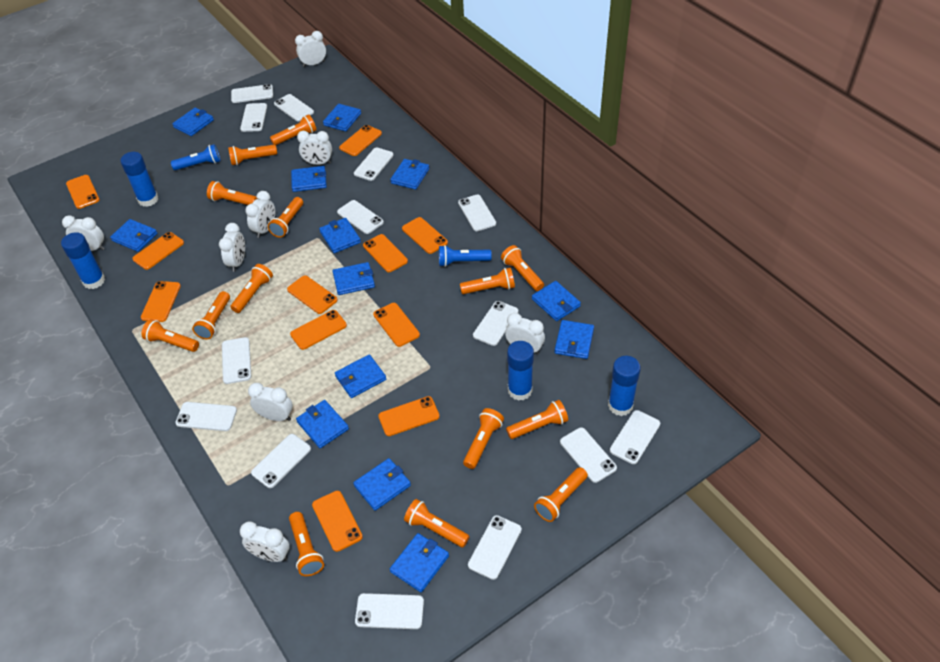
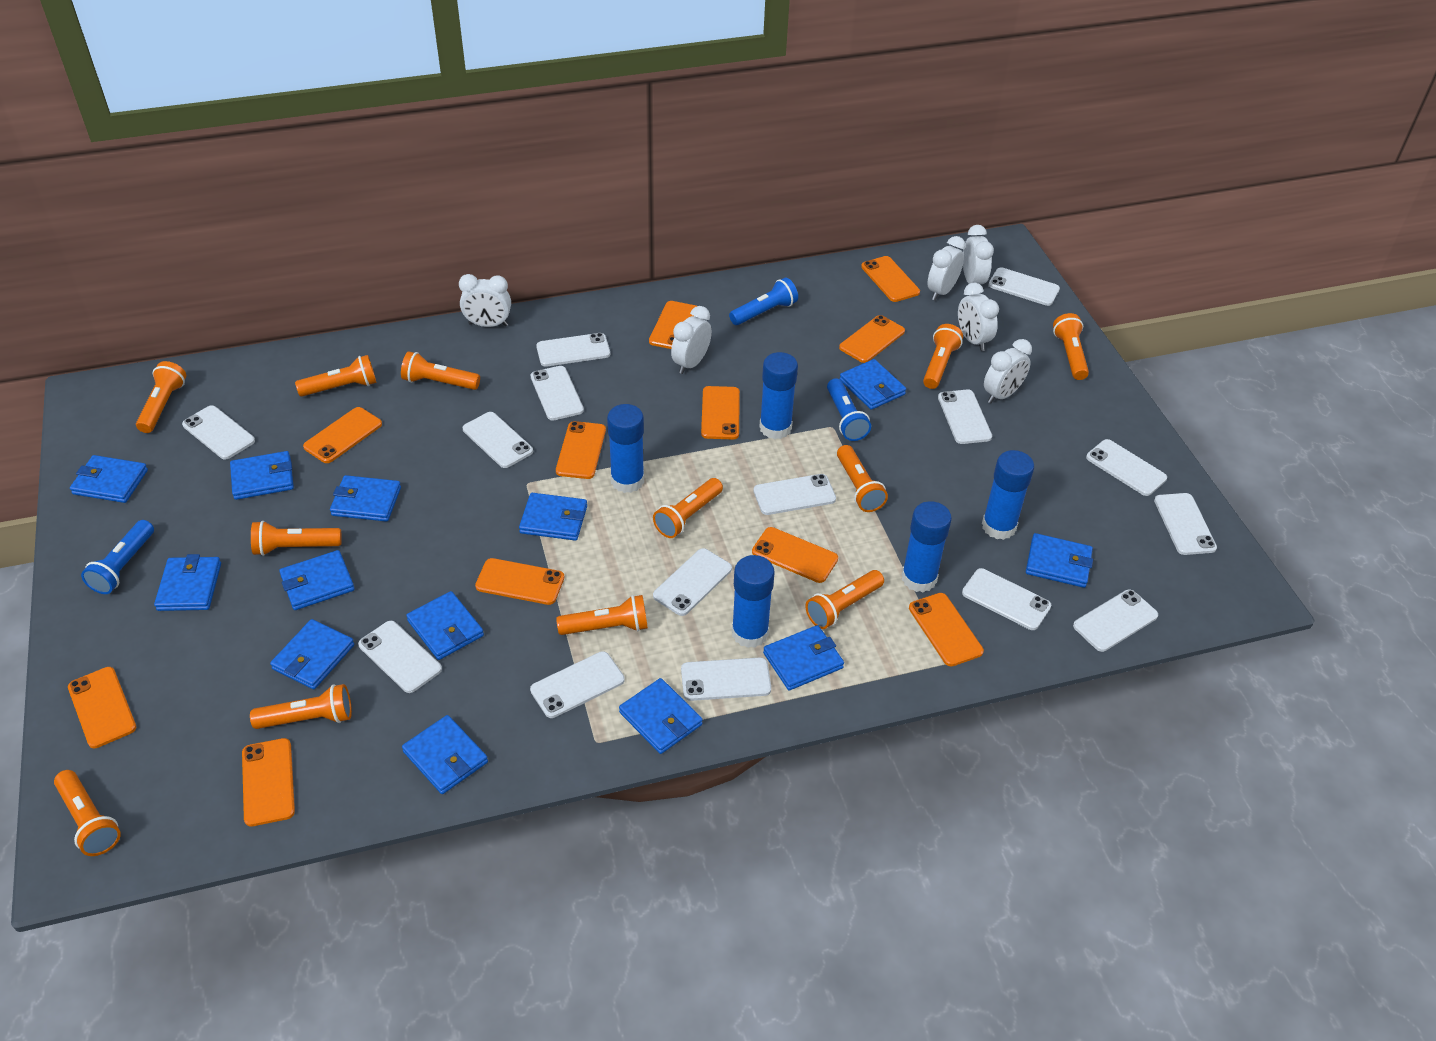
blue flashlight: [171,144,221,170] [439,245,492,267] = 2 -> [81,520,154,594] [729,278,798,325] [827,378,871,441] = 3
blue glue stick: [61,232,105,289] [120,152,158,207] [507,341,534,401] [608,356,641,416] = 4 -> [607,404,644,493] [732,555,775,648] [759,352,798,439] [902,501,952,592] [982,450,1034,540] = 5
orange flashlight: [141,319,199,352] [192,291,230,339] [207,181,258,205] [228,145,277,165] [231,264,273,313] [268,197,303,238] [270,114,317,145] [289,512,324,576] [404,499,470,547] [460,267,515,294] [463,408,504,469] [501,245,544,291] [506,400,568,439] [534,467,588,522] = 14 -> [54,770,121,856] [136,361,186,433] [250,684,352,729] [251,521,342,556] [295,355,376,397] [401,351,480,390] [556,595,648,635] [653,478,723,538] [805,570,884,629] [837,445,888,512] [923,324,963,389] [1053,313,1089,380] = 12
white clock: [62,215,105,251] [219,223,245,272] [240,521,290,562] [245,191,275,238] [248,383,293,421] [295,31,326,67] [297,131,332,165] [505,313,545,354] = 8 -> [459,274,511,327] [671,306,712,374] [927,236,966,300] [958,283,999,351] [963,225,994,284] [984,339,1032,403] = 6
white phone: [175,402,237,431] [222,337,251,384] [231,84,273,103] [240,103,267,132] [251,434,311,488] [274,94,314,122] [337,200,384,234] [354,147,394,181] [355,593,424,629] [458,195,496,231] [468,515,522,580] [473,301,518,346] [560,427,617,483] [610,410,660,464] = 14 -> [182,405,255,460] [358,621,442,693] [463,412,533,468] [530,651,625,718] [531,366,584,421] [536,333,610,367] [653,548,732,616] [681,657,771,701] [753,474,836,515] [938,389,992,444] [962,568,1051,630] [989,267,1060,306] [1073,589,1158,652] [1086,439,1167,496] [1154,493,1217,555] = 15

